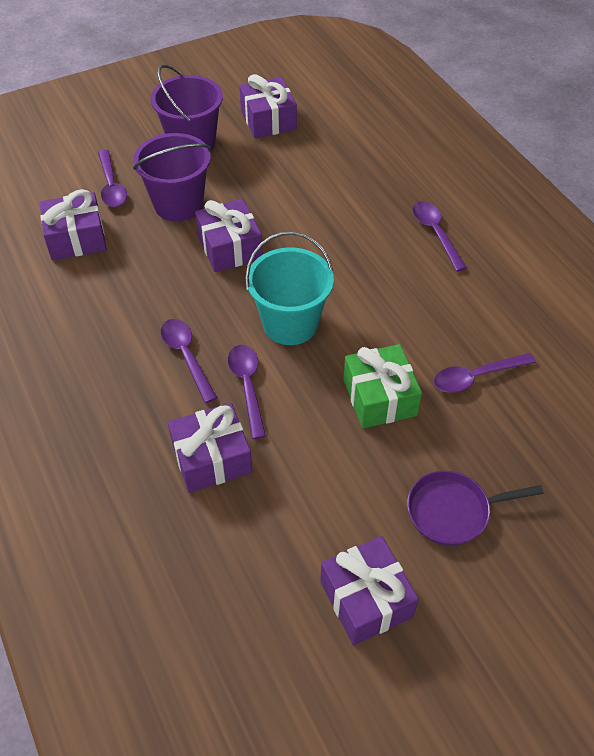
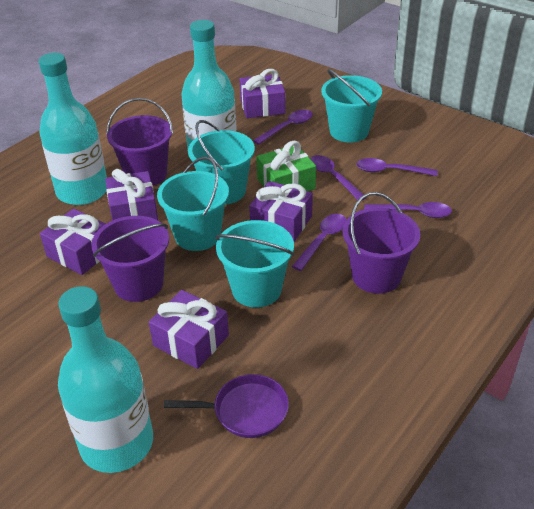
purple bucket: [133,133,211,221] [150,64,223,152] = 2 -> [91,216,169,302] [106,98,173,186] [343,192,420,294] = 3
turquoise bottle: none = 0 -> [39,53,107,205] [58,286,153,473] [181,20,237,156] = 3
turquoise bucket: [245,231,334,345] = 1 -> [157,157,229,251] [188,120,255,205] [215,220,294,308] [321,69,382,143] = 4

